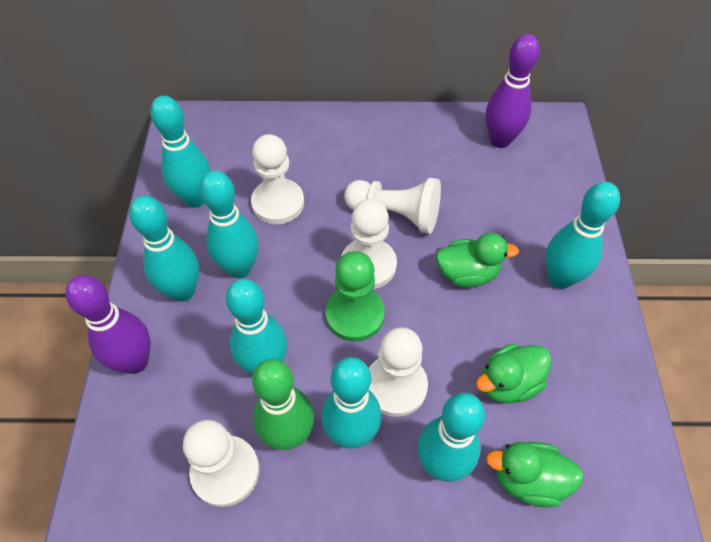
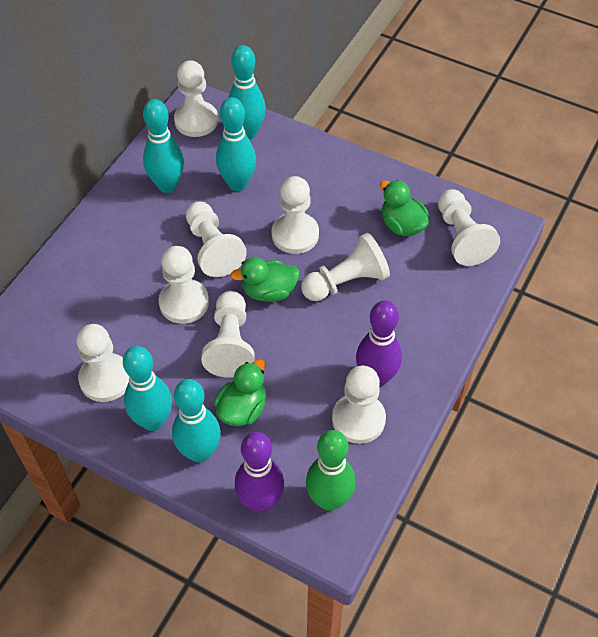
green pawn: [325,251,385,342] = 1 -> none = 0
turquoise bowling pin: [129,196,199,302] [150,96,211,208] [200,170,259,278] [226,279,287,374] [321,357,382,449] [418,393,485,482] [546,182,620,289] = 7 -> [123,346,172,431] [143,99,184,193] [172,379,221,463] [216,97,256,191] [228,45,266,140] = 5
white pawn: [183,420,259,507] [251,134,304,224] [341,199,397,289] [344,178,441,234] [369,327,428,417] = 5 -> [76,324,130,402] [158,246,209,324] [174,60,218,137] [186,202,247,277] [201,291,255,378] [272,176,319,254] [301,233,390,301] [332,365,386,444] [438,189,500,266] = 9

